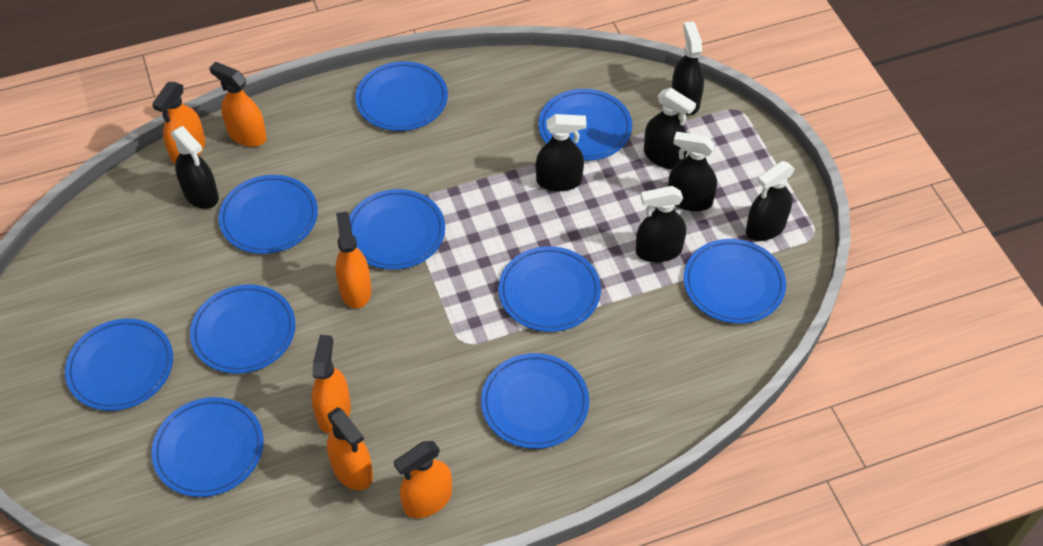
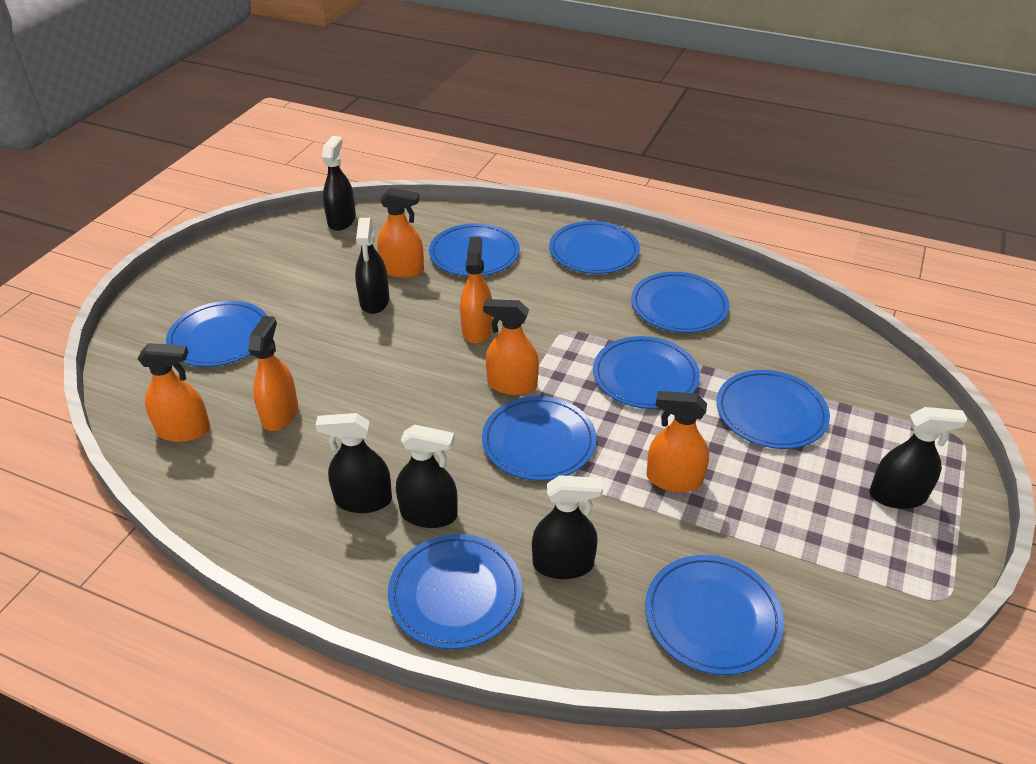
black spray bottle: [171,126,219,209] [536,114,586,192] [636,186,686,262] [644,88,696,169] [668,132,717,211] [672,22,704,115] [746,161,795,241] = 7 -> [316,413,392,513] [322,136,356,231] [355,218,389,314] [396,424,458,528] [532,475,603,579] [869,407,967,509] = 6
blue plate: [65,319,173,411] [151,397,264,497] [190,285,296,374] [218,175,318,254] [349,189,445,270] [355,61,448,131] [481,353,589,449] [498,246,601,332] [538,89,632,161] [684,239,786,324] = 10 -> [166,301,267,367] [388,534,522,649] [429,223,520,277] [482,396,596,481] [549,221,640,274] [593,336,700,409] [631,272,730,333] [645,555,784,675] [716,370,830,449] = 9

